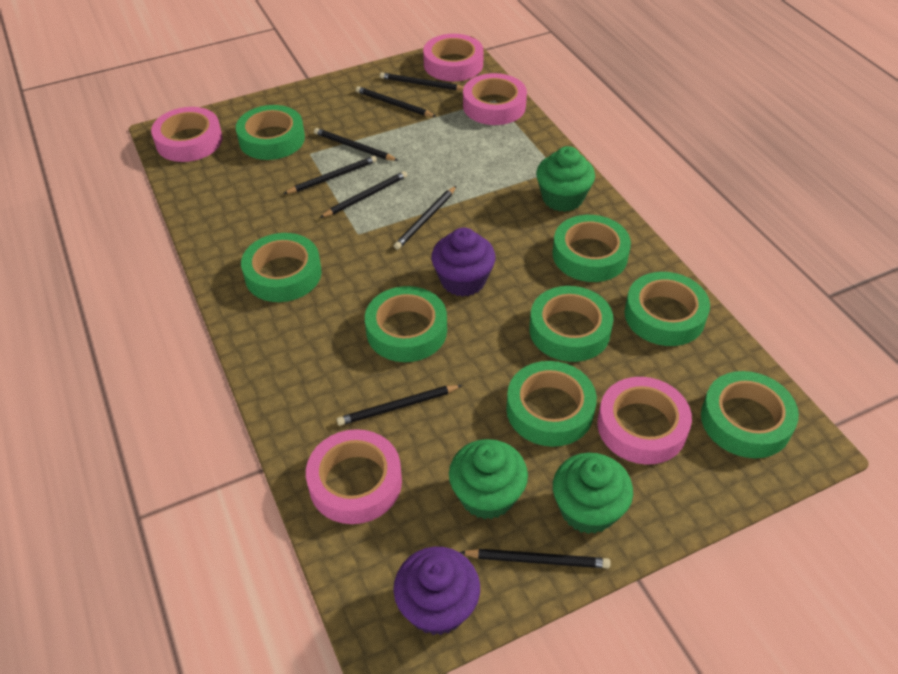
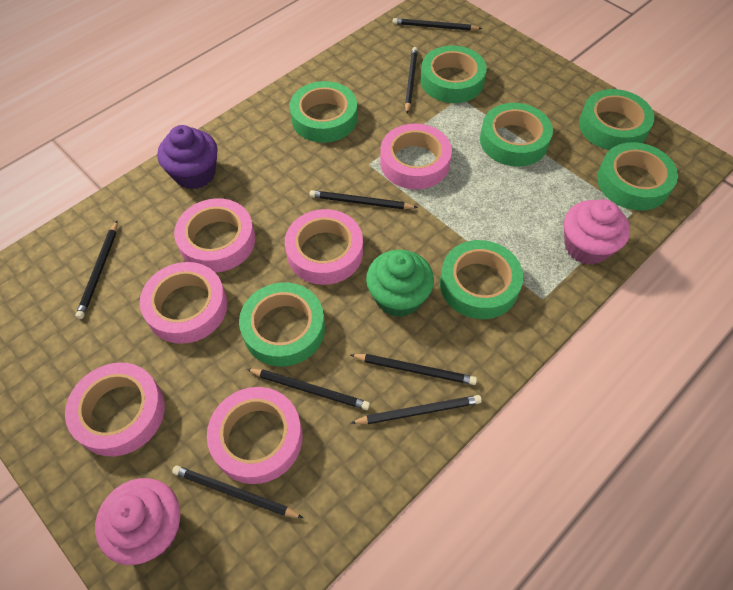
green cupcake: [449,439,528,519] [536,146,595,212] [553,453,633,534] = 3 -> [366,250,434,317] = 1
green tape: [236,105,305,160] [241,233,321,302] [365,286,447,362] [506,361,597,447] [529,286,614,362] [553,215,631,282] [624,272,710,346] [701,371,799,458] = 8 -> [239,282,325,367] [290,81,358,143] [421,45,487,103] [440,240,523,319] [480,103,553,166] [579,89,654,150] [597,142,678,211] = 7
pink cupcake: none = 0 -> [95,478,181,565] [564,199,630,265] = 2
pink tape: [151,107,223,162] [306,429,402,524] [423,34,484,81] [463,73,527,125] [597,377,692,465] = 5 -> [65,363,165,456] [140,262,227,344] [174,198,255,273] [207,387,303,484] [285,209,363,285] [380,123,452,189] = 6
purple cupcake: [393,547,480,635] [431,228,495,297] = 2 -> [157,125,218,189] = 1

